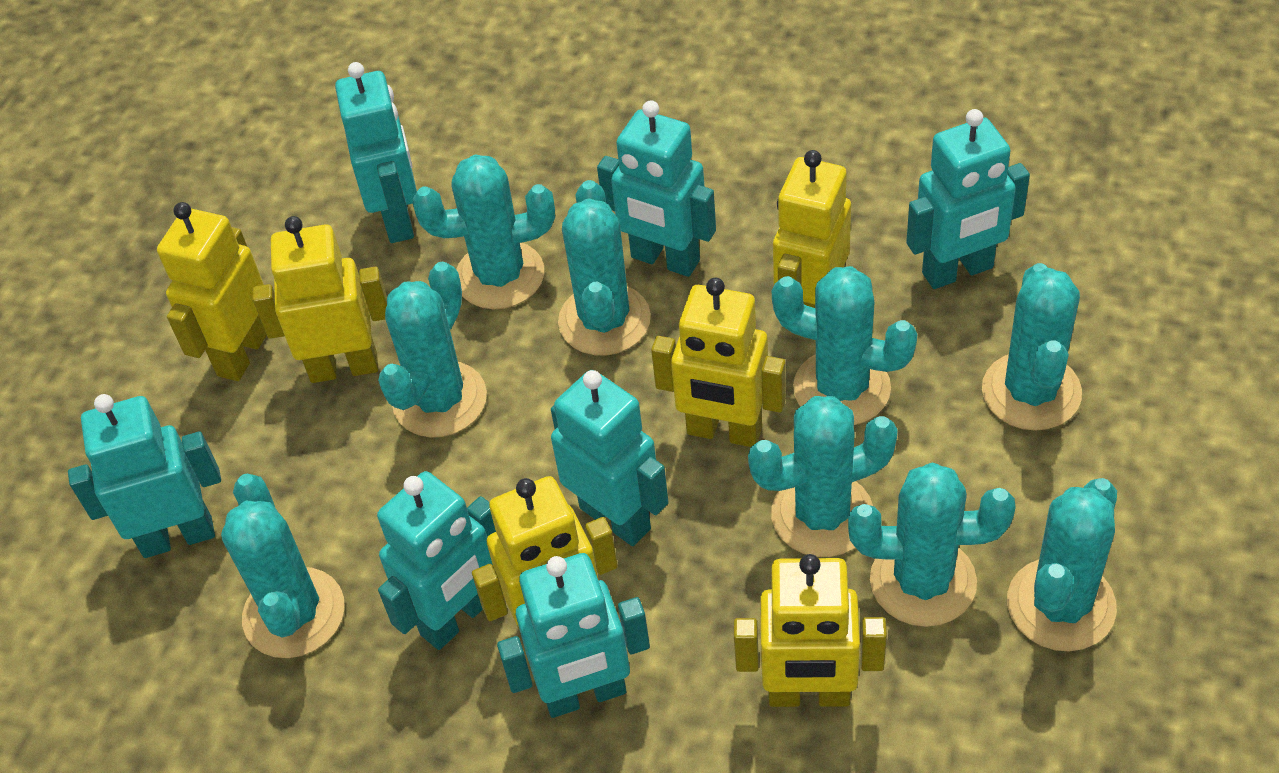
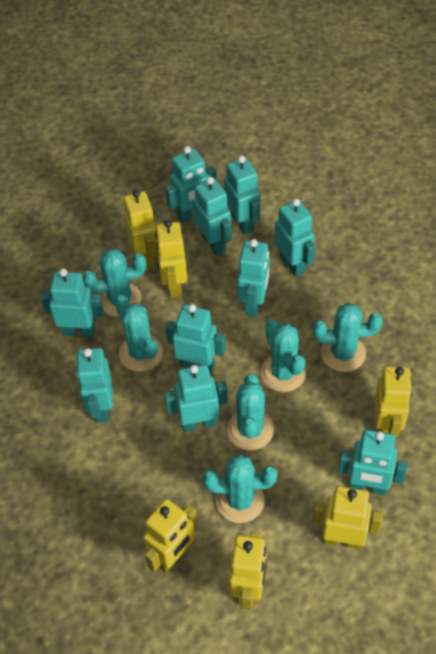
turquoise cactus: [221,474,345,658] [378,262,487,437] [412,155,555,309] [558,180,651,356] [748,396,898,557] [772,266,917,425] [848,462,1016,627] [982,263,1082,431] [1007,478,1117,652] = 9 -> [83,248,146,317] [115,295,163,372] [203,454,277,523] [227,374,274,450] [261,320,306,392] [313,303,383,372] = 6
turquoise robot: [68,394,221,558] [335,62,417,243] [377,471,496,650] [497,553,650,718] [551,370,669,546] [597,100,716,277] [906,109,1030,289] = 7 -> [41,268,104,337] [76,348,113,423] [164,365,228,432] [165,146,216,223] [165,304,226,374] [193,177,232,256] [224,155,260,235] [237,239,270,317] [274,199,315,277] [338,430,408,495] = 10

